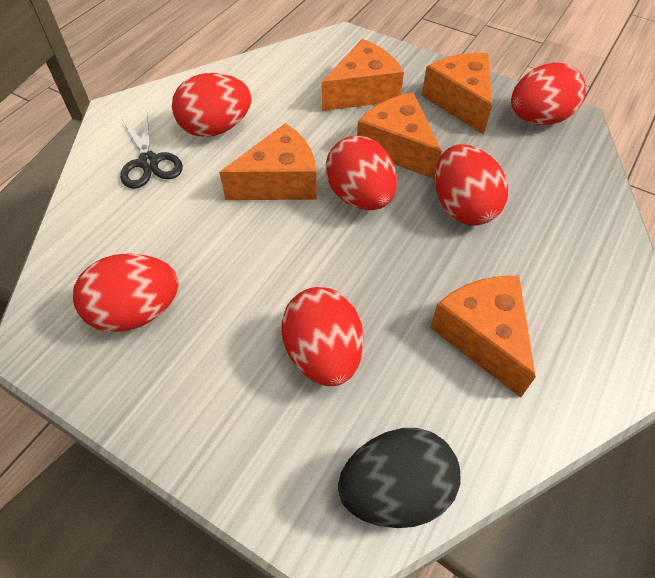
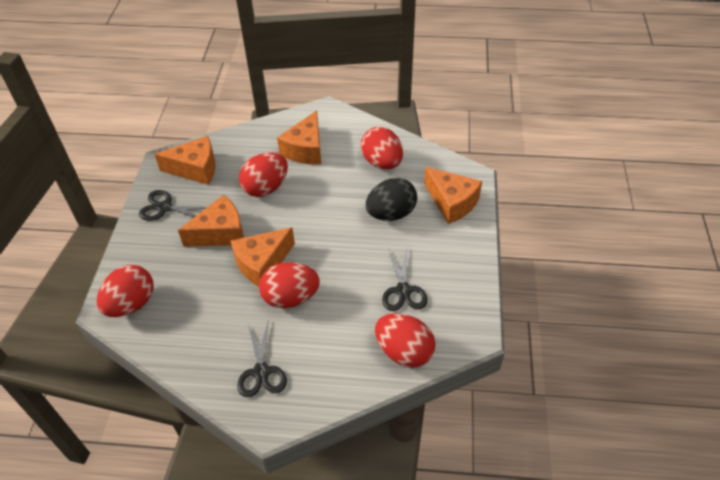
black scissors: [120,113,183,189] = 1 -> [139,190,207,221] [237,322,287,397] [382,248,428,311] = 3
red egg: [73,253,179,332] [172,73,251,137] [281,287,363,386] [326,136,397,210] [435,144,508,226] [511,62,586,125] = 6 -> [97,265,153,317] [239,153,288,197] [259,262,320,308] [361,127,403,169] [375,313,435,368] = 5

